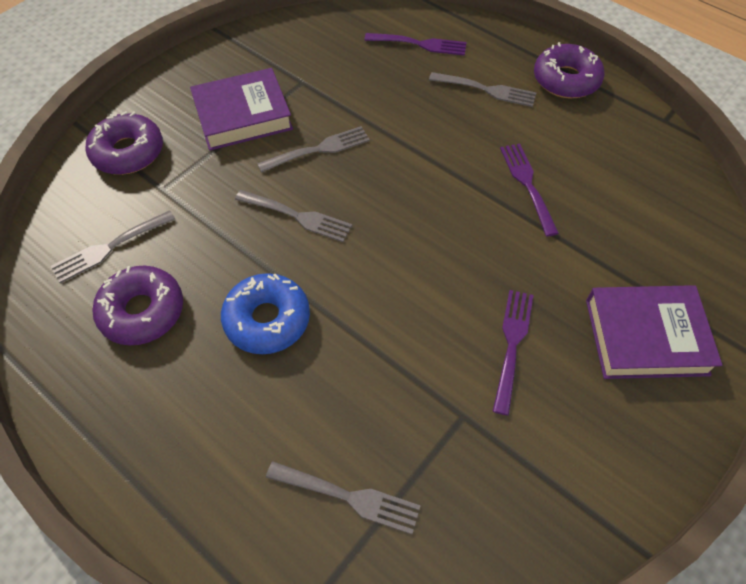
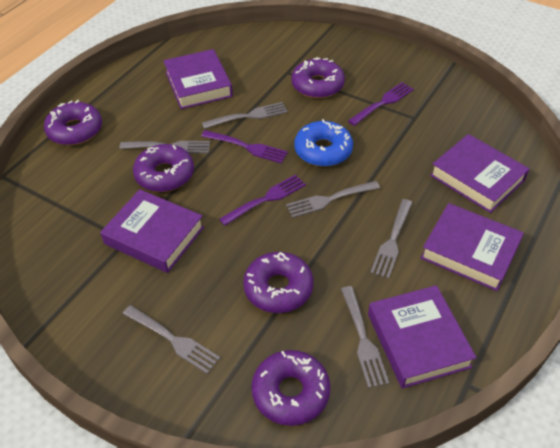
grey fork: [51,210,175,283] [235,190,352,242] [257,126,370,173] [266,461,421,534] [429,72,536,107] = 5 -> [119,141,210,153] [123,305,220,374] [202,102,288,129] [286,181,380,218] [341,286,389,388] [370,199,413,279] = 6
purple book: [190,68,293,151] [586,285,722,379] = 2 -> [100,189,204,273] [163,49,233,109] [368,285,476,389] [421,203,524,291] [430,134,529,213] = 5
purple donut: [85,111,163,175] [92,266,183,346] [534,42,605,98] = 3 -> [44,100,102,145] [133,144,194,192] [243,252,313,313] [251,350,330,426] [291,57,345,98] = 5

